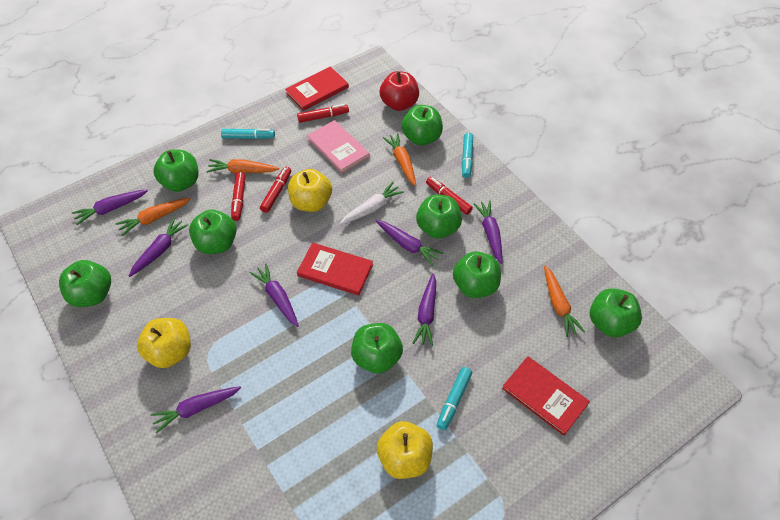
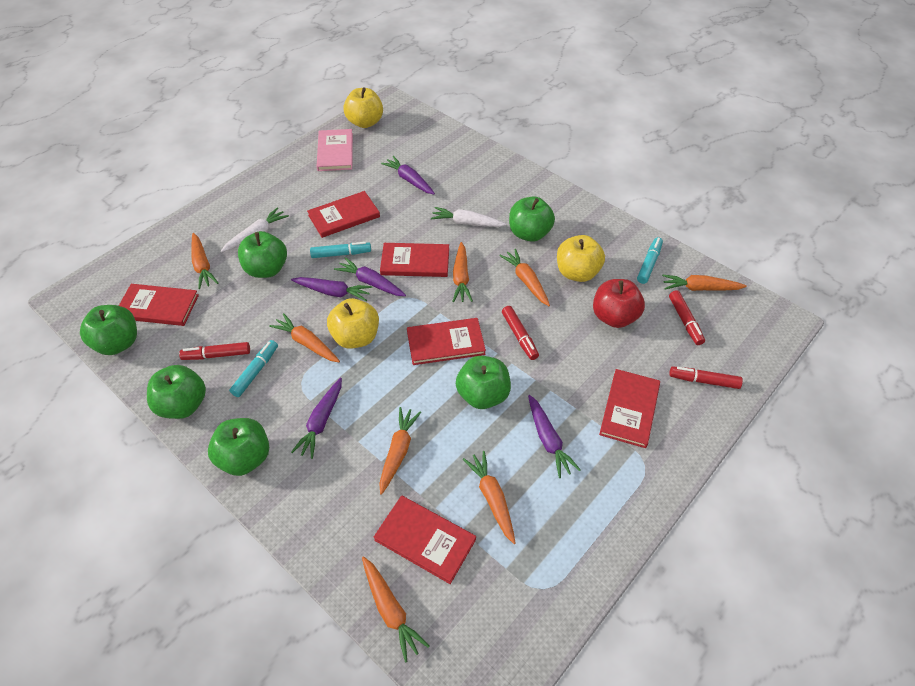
green apple: [59,260,111,307] [153,149,198,192] [189,210,237,254] [351,323,403,374] [402,105,443,145] [416,195,462,239] [453,251,501,298] [590,288,642,337] = 8 -> [80,305,137,355] [147,365,206,419] [208,418,269,476] [238,231,287,278] [456,356,511,409] [509,197,555,242] = 6
orange carrot: [115,198,191,236] [206,159,280,173] [383,133,416,186] [544,266,585,337] = 4 -> [191,233,218,289] [269,313,340,362] [362,556,429,662] [379,407,421,495] [452,242,473,302] [463,451,516,544] [499,249,550,306] [662,275,747,291] = 8
purple carrot: [72,190,148,225] [129,217,188,277] [150,386,241,433] [250,263,299,327] [376,220,443,266] [413,273,436,346] [473,201,502,264] = 7 -> [291,277,372,301] [291,378,342,459] [334,257,406,296] [381,156,435,194] [528,395,581,478] = 5
red book: [285,66,349,111] [297,242,373,295] [502,356,590,436] = 3 -> [119,284,199,326] [307,191,380,238] [374,495,476,584] [380,243,449,277] [407,318,486,365] [599,369,660,448] = 6
white carrot: [340,182,404,225] = 1 -> [221,208,289,252] [431,207,507,227] = 2

